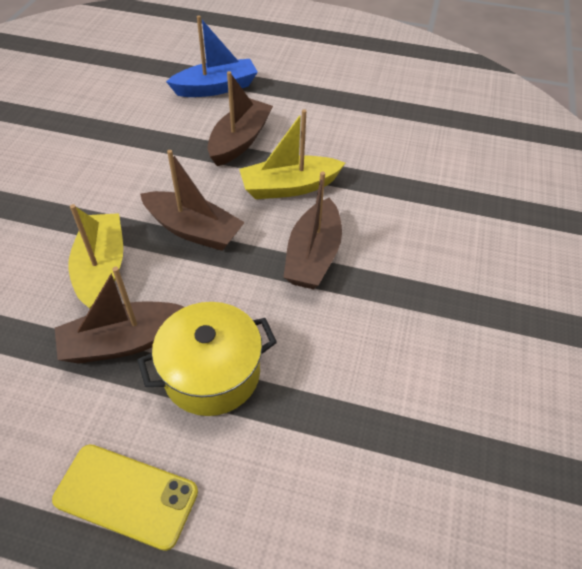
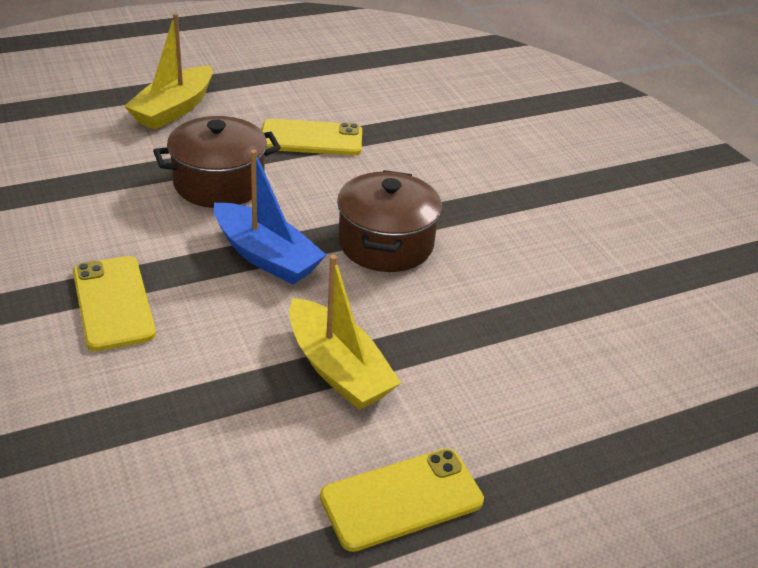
brown boat: [55,267,184,364] [140,150,245,251] [207,71,273,166] [283,171,342,289] = 4 -> none = 0
brown pot: none = 0 -> [153,116,281,208] [337,170,442,272] = 2
yellow phone: [52,444,198,551] = 1 -> [73,256,156,351] [262,119,362,155] [320,448,484,552] = 3
yellow pot: [138,302,277,416] = 1 -> none = 0

